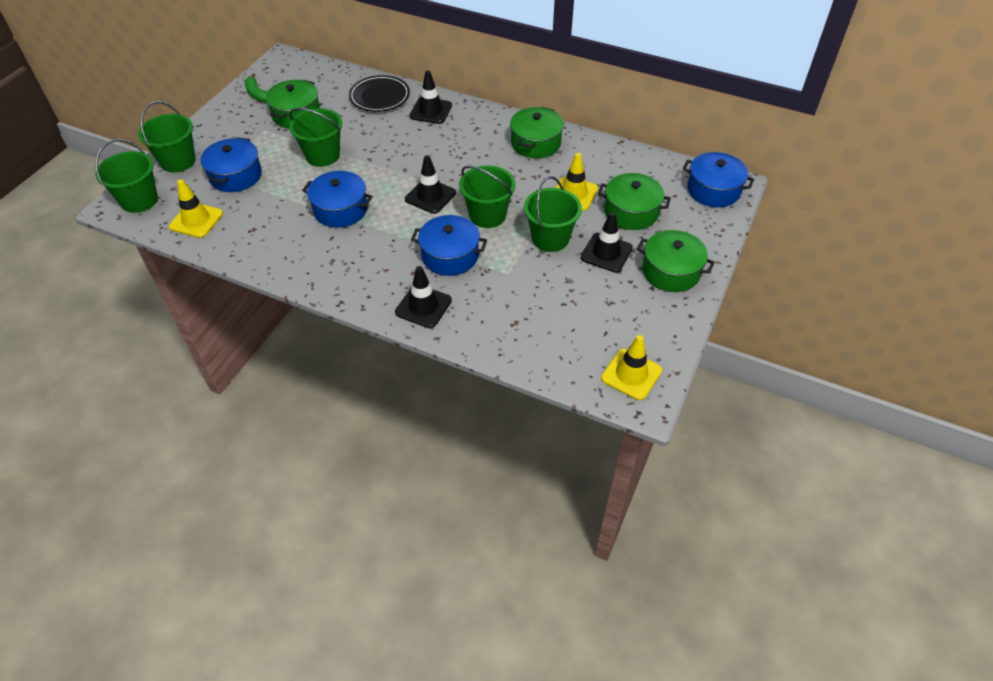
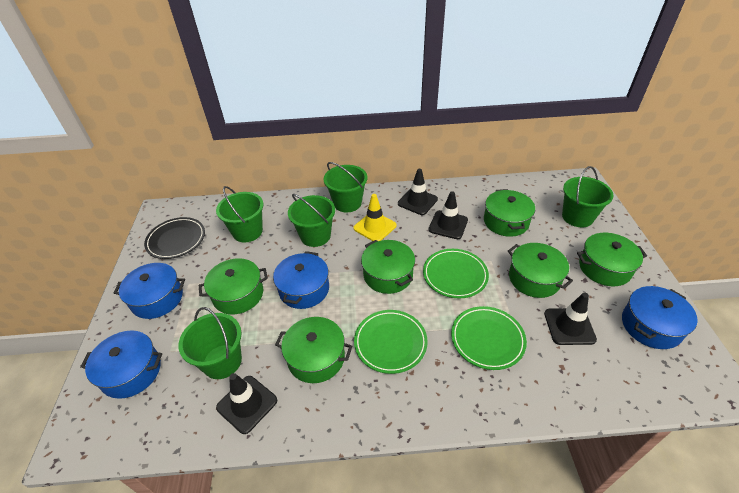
green banana: [245,73,267,102] = 1 -> none = 0
green plate: none = 0 -> [354,310,428,374] [423,249,489,298] [451,306,527,370] = 3
green pot: [266,80,320,128] [510,107,564,159] [598,173,671,230] [637,230,715,292] = 4 -> [199,258,268,315] [275,317,352,383] [361,240,415,294] [484,189,535,237] [508,243,573,298] [577,233,647,286] = 6
yellow traffic cone: [169,179,223,238] [556,153,598,211] [601,335,662,400] = 3 -> [353,194,397,241] = 1

